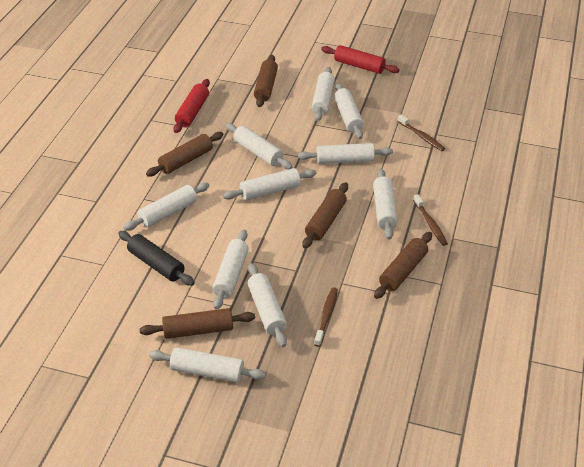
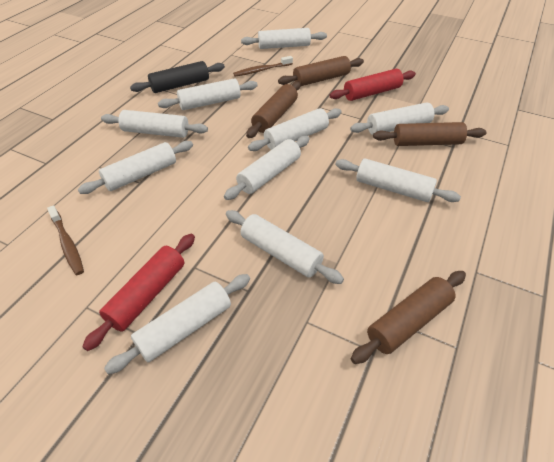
brown rolling pin: [139,308,255,339] [146,132,223,177] [254,55,278,107] [302,182,348,248] [374,232,432,299] = 5 -> [246,81,301,138] [278,56,364,86] [351,271,466,364] [373,122,487,146] = 4
brown toothbrush: [314,287,338,347] [397,114,445,151] [413,194,448,246] = 3 -> [47,205,84,275] [233,56,293,77] = 2

